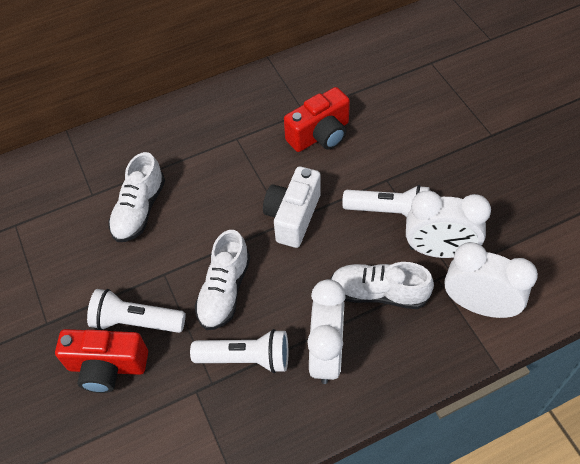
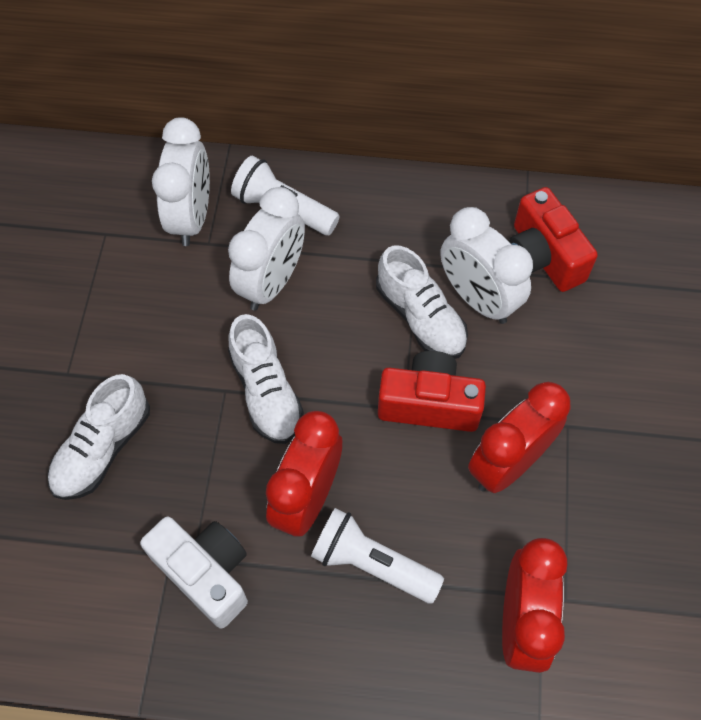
red clock: none = 0 -> [266,411,342,536] [468,382,571,493] [502,538,567,673] = 3
white flashlight: [87,289,186,333] [190,329,288,373] [342,185,429,217] = 3 -> [231,156,340,235] [311,508,444,603] = 2

